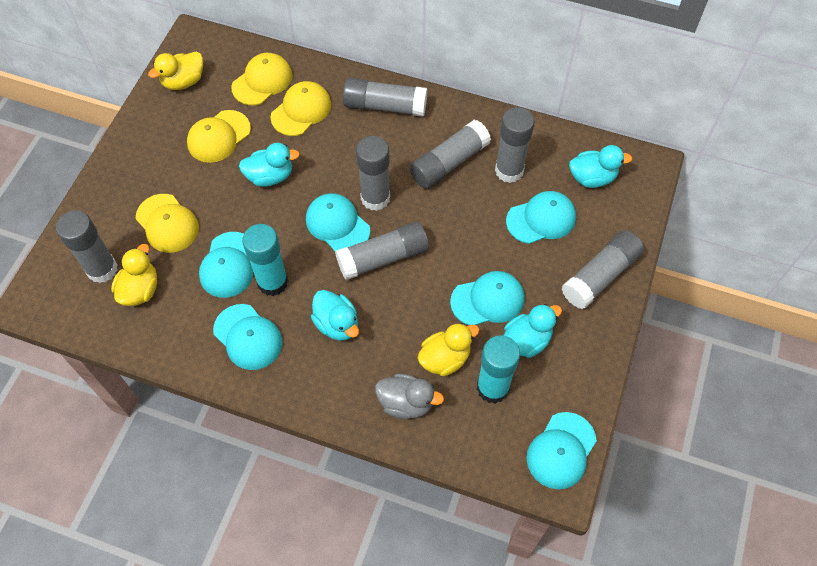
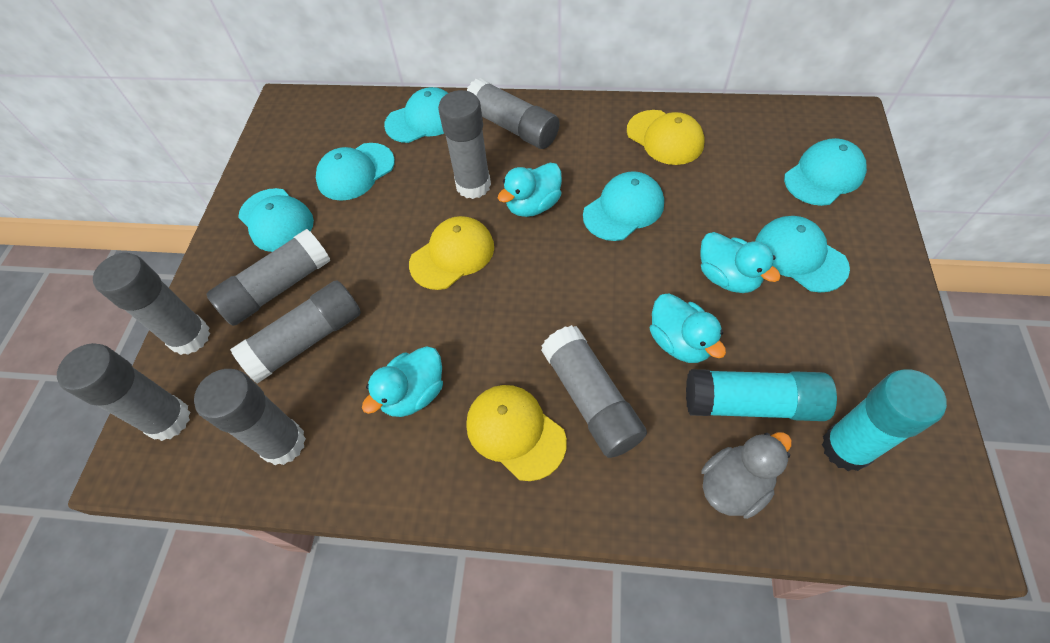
grey glue stick: [56,210,117,283] [335,221,429,280] [343,78,428,117] [356,136,390,211] [410,120,491,189] [495,107,535,183] [562,230,644,309] = 7 -> [57,343,191,441] [93,253,210,355] [194,369,306,465] [207,229,331,326] [230,281,361,384] [438,90,491,199] [467,78,559,149] [541,325,647,458] = 8
yellow cap: [136,194,199,253] [187,110,251,163] [231,53,293,105] [270,81,331,136] = 4 -> [409,216,494,290] [466,385,567,481] [627,110,704,165] = 3
yellow duck: [111,244,157,306] [148,51,203,90] [418,323,480,376] = 3 -> none = 0

